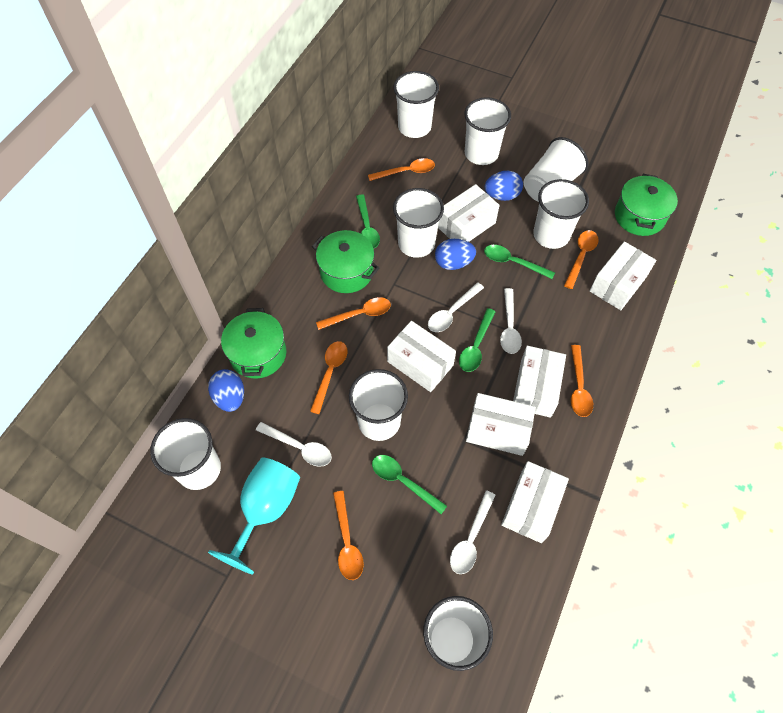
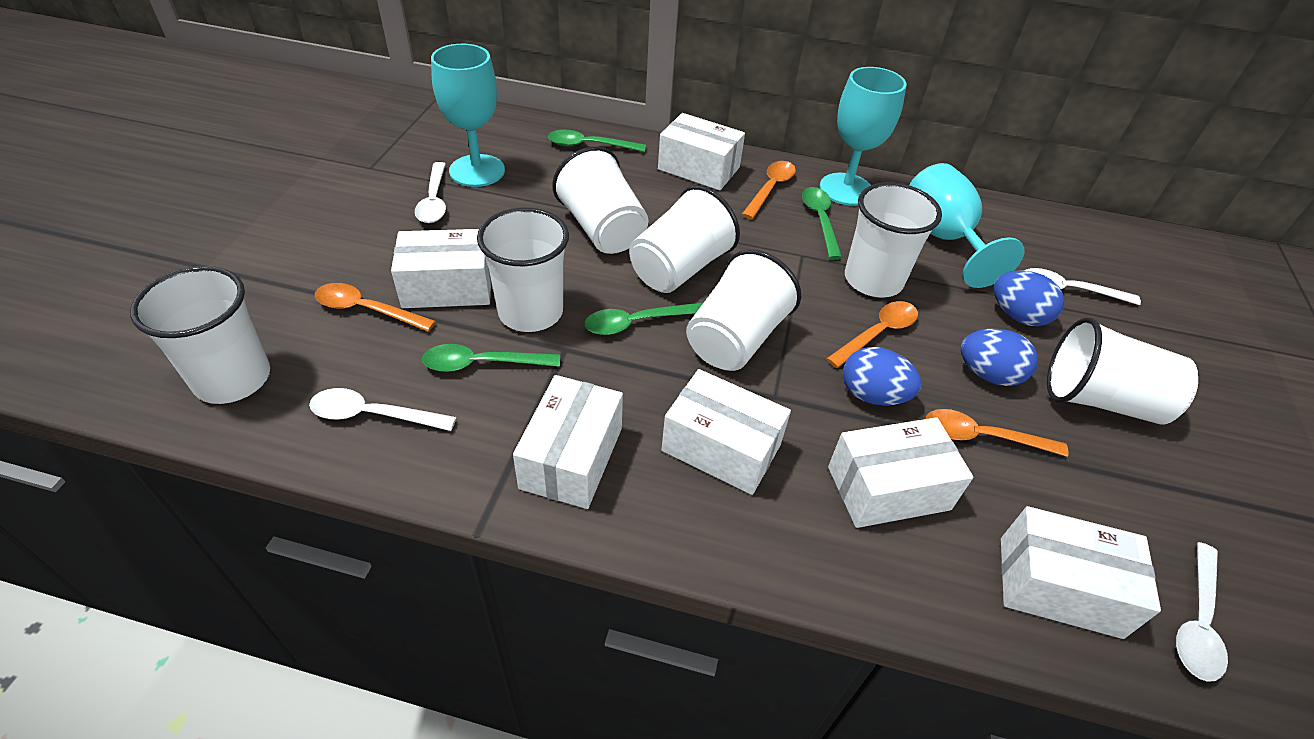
green pot: [221,308,286,379] [312,230,379,293] [615,174,678,236] = 3 -> none = 0
orange spoon: [310,341,347,414] [316,297,391,330] [333,491,364,580] [368,158,435,181] [564,230,599,289] [571,345,593,417] = 6 -> [315,283,436,332] [742,161,796,219] [826,301,918,368] [926,409,1069,457] = 4
turquoise goblet: [208,458,300,575] = 1 -> [431,44,505,187] [820,67,907,206] [909,163,1025,288] = 3
white cup: [150,418,221,490] [349,369,408,441] [393,188,444,258] [394,71,439,138] [423,596,493,671] [464,97,511,165] [524,137,588,202] [533,179,589,249] = 8 -> [130,266,270,404] [477,208,569,332] [552,146,648,254] [629,185,740,293] [686,249,801,371] [845,182,942,297] [1047,317,1198,424] = 7

